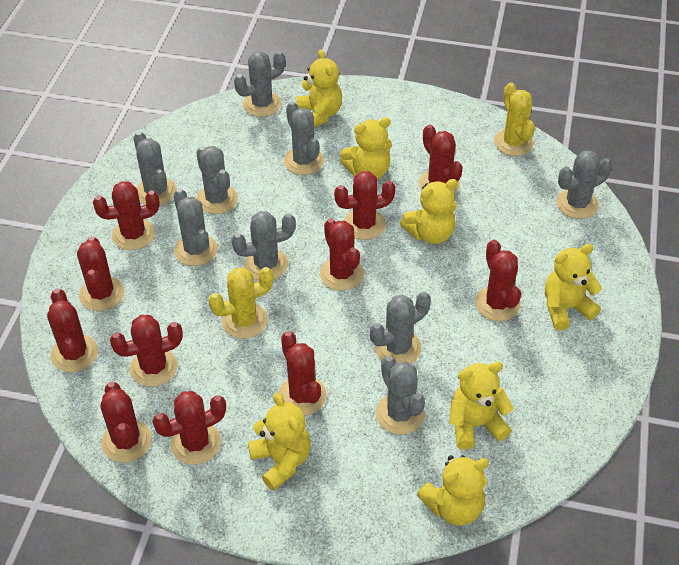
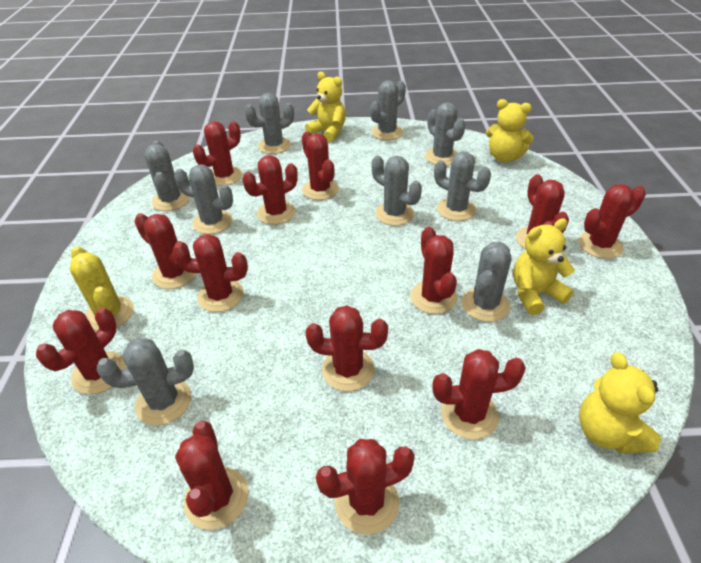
red cactus: [47,288,98,372] [77,236,124,311] [93,181,160,250] [100,381,152,463] [110,315,183,387] [152,391,226,465] [278,331,327,416] [320,218,364,291] [334,171,396,240] [419,124,463,194] [475,240,521,321] = 11 -> [36,308,126,394] [134,213,196,289] [172,234,248,312] [175,421,248,530] [193,121,242,186] [242,155,298,224] [302,131,339,200] [305,305,388,391] [316,439,415,535] [410,227,457,314] [432,349,526,439] [516,174,569,249] [578,184,646,259] = 13
yellow cactus: [208,267,274,339] [494,82,535,156] = 2 -> [70,246,134,331] = 1
yellow teddy bear: [248,393,311,491] [296,49,342,127] [340,117,392,179] [400,179,458,244] [417,455,489,526] [449,361,514,450] [545,244,602,331] = 7 -> [305,72,346,142] [486,99,534,162] [513,218,575,315] [579,352,661,453] = 4

